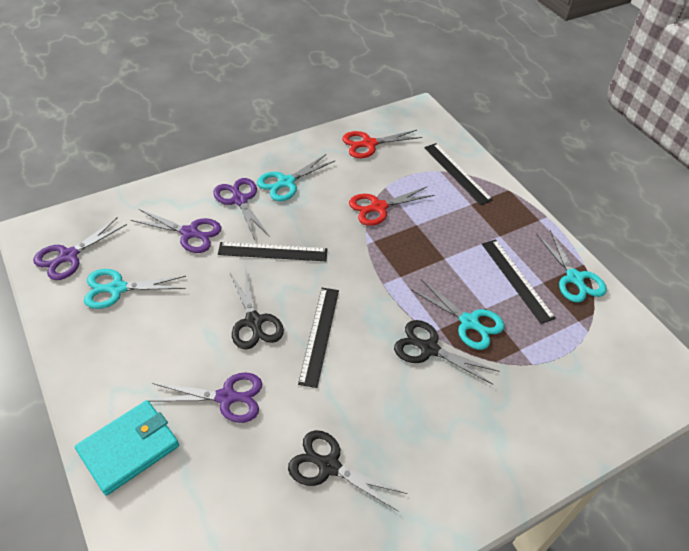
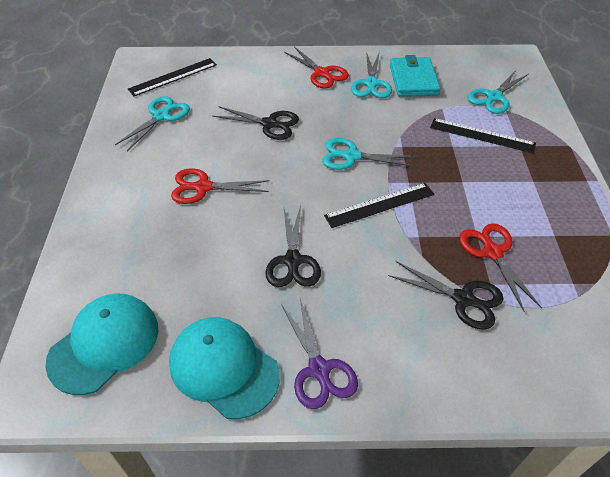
black ruler: [218,242,327,261] [298,288,339,388] [424,143,493,205] [482,239,556,324] = 4 -> [128,58,217,96] [324,183,434,228] [430,118,536,153] = 3
purple scissors: [33,217,127,280] [131,209,221,253] [149,372,262,423] [213,178,270,240] = 4 -> [281,299,358,409] = 1
red scissors: [342,130,422,158] [349,187,434,226] = 2 -> [171,168,269,204] [284,46,349,89] [459,223,542,312] = 3
turquoise cap: none = 0 -> [45,294,158,395] [169,317,280,419] = 2

